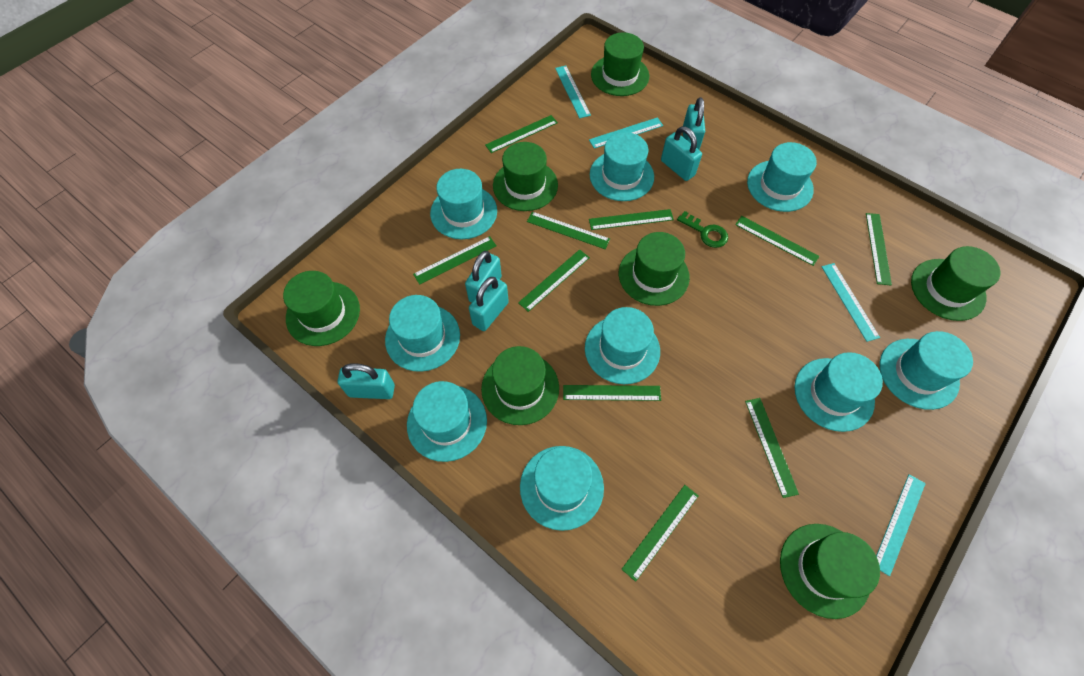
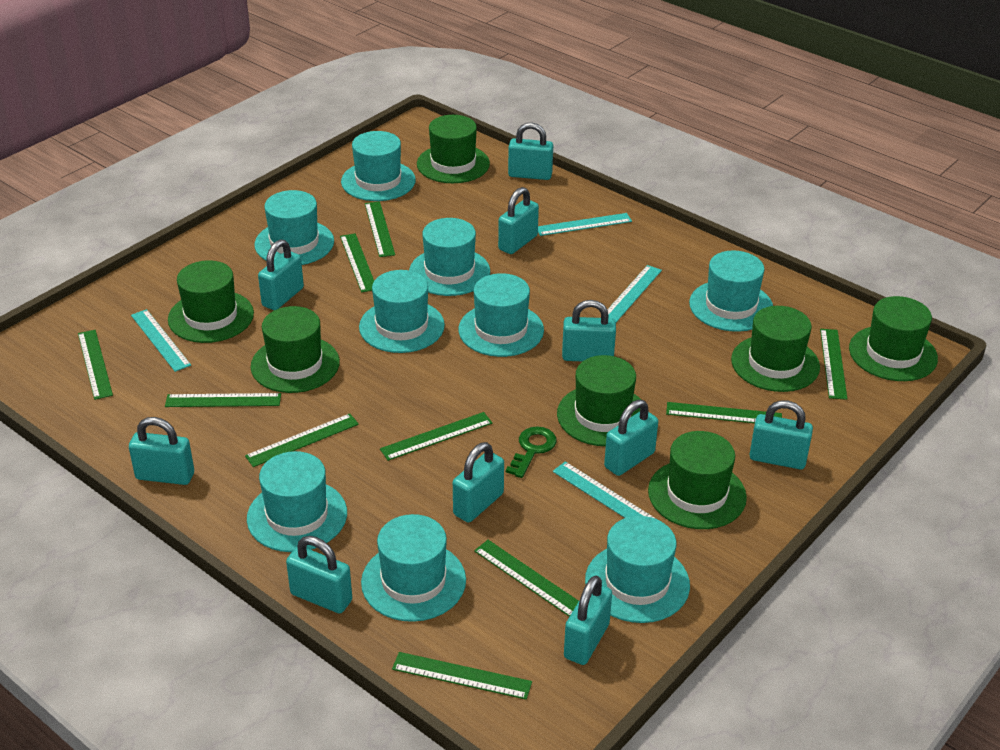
turquoise padlock: [338,363,395,399] [465,251,502,303] [469,277,509,331] [661,126,702,181] [683,97,705,150] = 5 -> [129,417,194,485] [258,239,304,310] [286,536,352,613] [453,442,504,523] [498,187,539,254] [508,122,553,180] [562,300,616,361] [564,576,612,665] [604,400,658,476] [749,400,813,469] = 10

